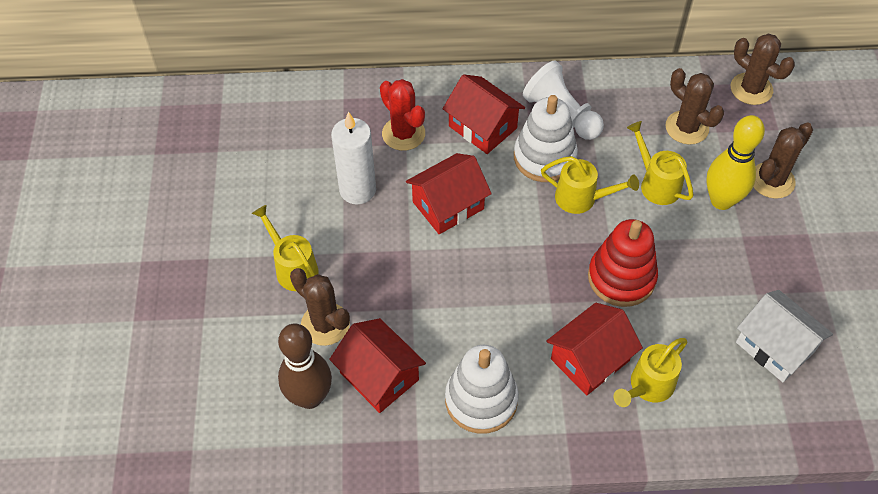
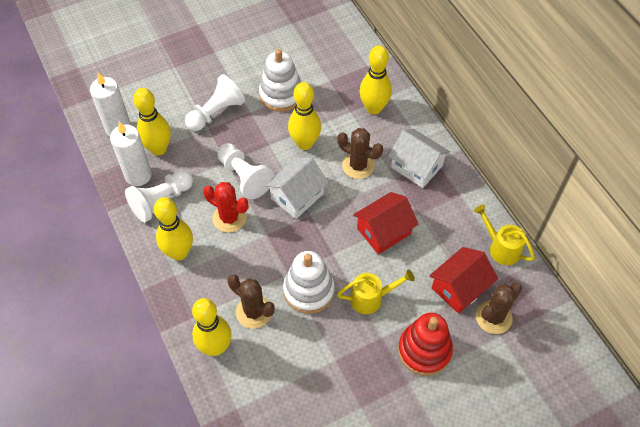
brown bowling pin: [278,324,332,409] = 1 -> none = 0
brown cactus: [290,268,350,346] [666,68,724,145] [731,33,795,105] [753,123,813,199] = 4 -> [227,274,275,329] [337,128,383,179] [476,282,522,334] = 3
red house: [329,318,426,413] [406,153,492,234] [443,74,525,154] [546,303,643,395] = 4 -> [353,192,419,254] [429,247,498,314] = 2
white candle: [331,111,376,204] = 1 -> [90,72,131,137] [110,121,152,186] = 2
white house: [736,290,833,382] = 1 -> [265,157,329,219] [388,129,450,188] = 2
white pawn: [523,61,604,140] = 1 -> [125,169,193,223] [185,74,245,131] [217,143,274,199] = 3
yellow bowling pin: [706,115,765,210] = 1 -> [133,88,171,156] [154,197,193,260] [192,298,232,356] [288,82,321,150] [359,45,392,115] = 5
yellow watering can: [252,205,319,291] [541,156,639,214] [614,338,687,407] [627,121,694,205] = 4 -> [337,269,415,314] [474,204,535,265] = 2

